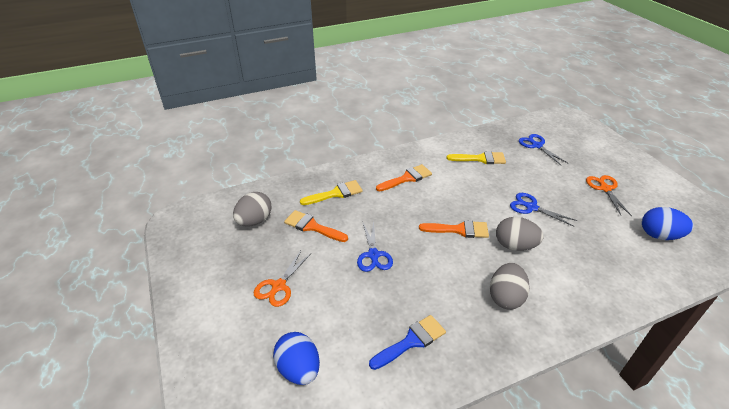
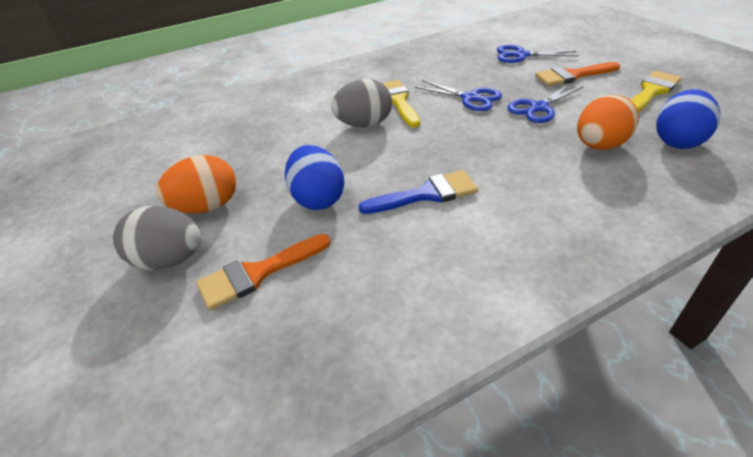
grey egg: [233,192,272,226] [490,263,530,310] [496,217,544,251] = 3 -> [113,206,201,270] [331,79,392,127] = 2
orange brush: [284,210,348,242] [376,164,432,191] [419,220,489,238] = 3 -> [196,234,331,310] [535,62,620,86] = 2
orange egg: none = 0 -> [156,155,236,214] [577,94,639,150] = 2
orange scissors: [254,251,311,307] [586,175,632,216] = 2 -> none = 0

